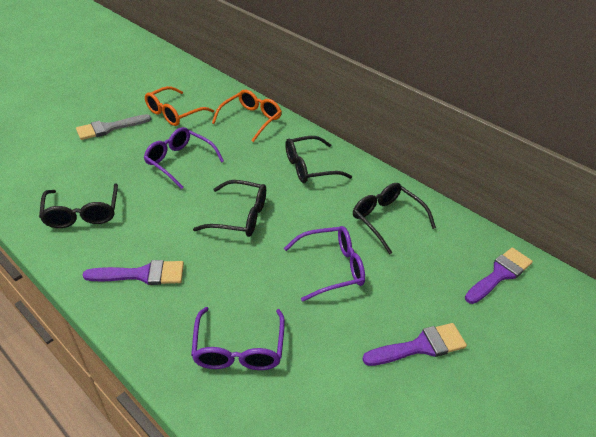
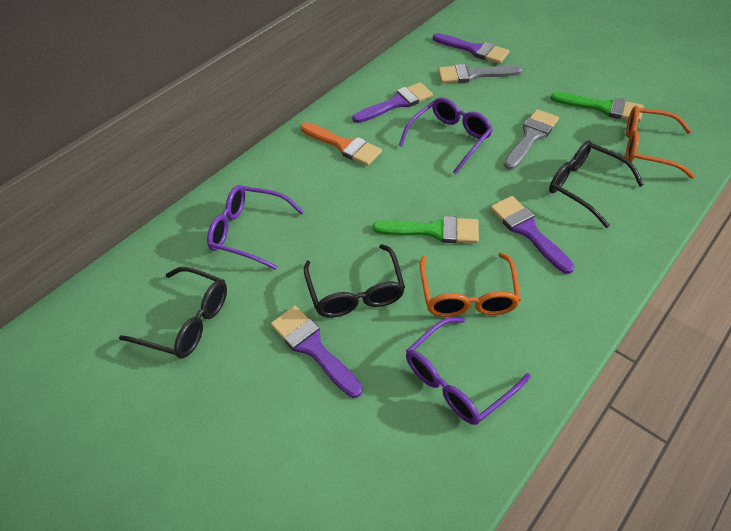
black glasses: [39,183,118,228] [193,180,266,237] [285,136,352,183] [353,183,436,254] = 4 -> [119,267,227,358] [304,244,405,317] [549,141,644,228] = 3
green brush: none = 0 -> [373,216,479,243] [550,92,644,122] = 2
grey brush: [76,114,151,140] = 1 -> [438,64,523,83] [504,109,559,170] = 2
orange brush: none = 0 -> [301,122,382,166] = 1
purple brush: [83,260,184,285] [362,323,467,366] [465,248,533,304] = 3 -> [271,306,362,398] [352,82,433,123] [433,33,510,64] [490,196,574,274] = 4

